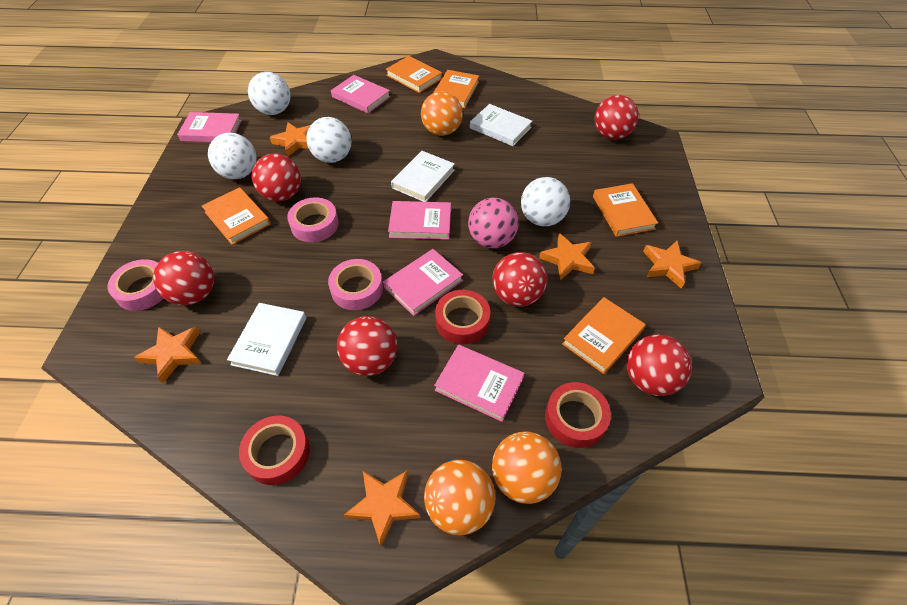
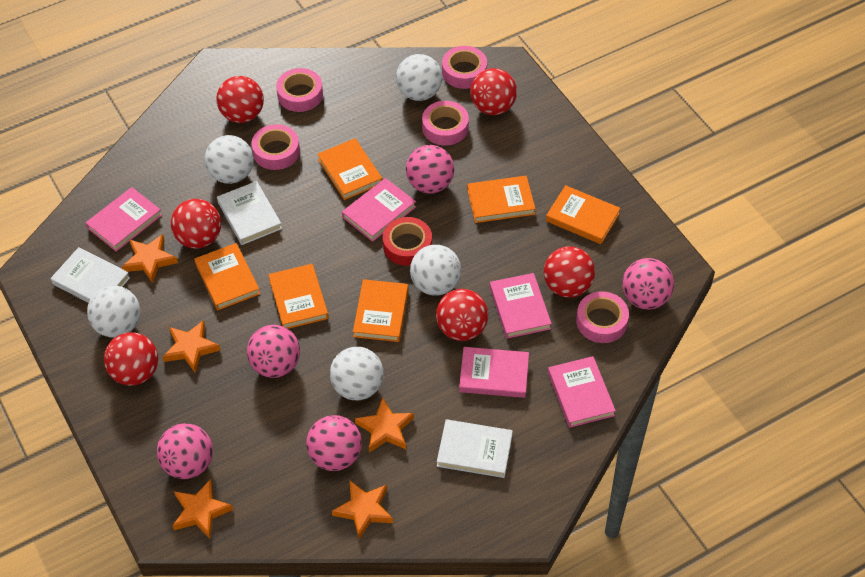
orange ball: [421,91,463,136] [424,460,495,535] [492,432,562,504] = 3 -> none = 0
orange book: [202,187,271,245] [386,56,442,93] [433,70,479,108] [562,297,646,374] [593,183,658,237] = 5 -> [194,243,260,310] [268,264,329,329] [317,138,383,200] [353,279,408,342] [467,176,535,223] [546,185,620,244] = 6
pink ball: [468,198,519,248] = 1 -> [157,423,213,479] [247,325,300,378] [306,415,362,471] [406,145,454,194] [622,258,674,310] = 5
pink tape: [108,259,164,311] [287,197,339,242] [328,259,383,310] = 3 -> [252,124,300,170] [276,68,323,112] [422,101,469,146] [442,46,487,89] [576,291,629,343] = 5
red tape: [239,416,310,485] [435,290,490,344] [545,382,611,448] = 3 -> [383,217,432,266] = 1
white ball: [208,133,256,179] [248,72,290,115] [306,117,351,163] [521,177,570,226] = 4 -> [87,286,140,338] [205,135,253,184] [330,347,384,400] [396,54,442,101] [410,245,461,295] = 5

